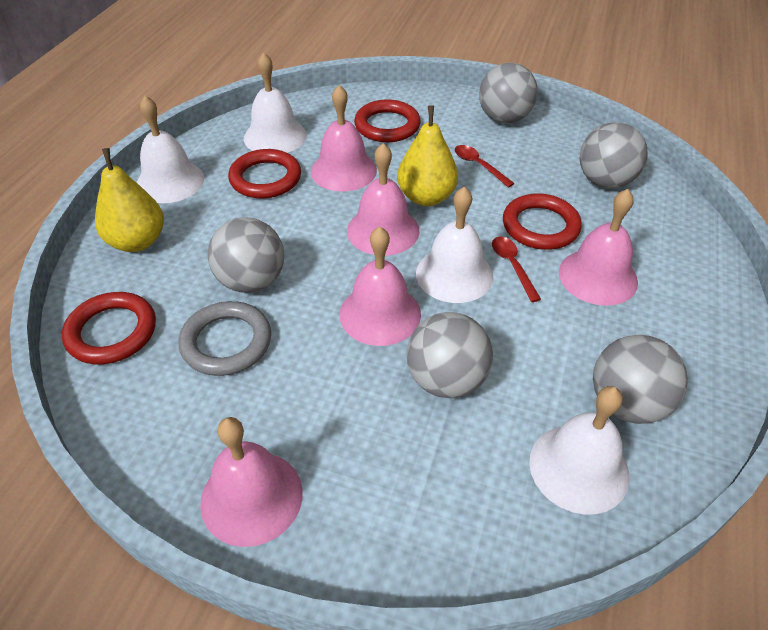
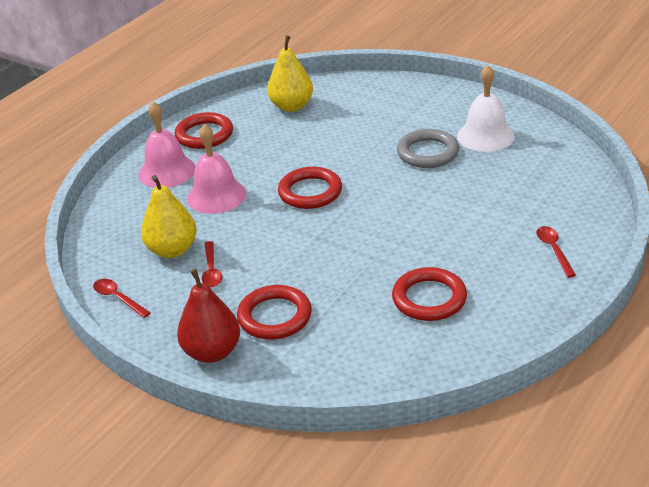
grey ball: [208,217,284,293] [407,312,493,398] [479,63,538,123] [580,122,648,188] [593,335,688,424] = 5 -> none = 0
pink bell: [200,417,303,547] [311,85,377,192] [340,226,421,346] [347,143,420,256] [559,189,638,306] = 5 -> [139,101,196,188] [187,124,246,214] = 2
red pear: none = 0 -> [177,269,240,363] = 1
red spoon: [455,145,515,188] [492,237,541,302] = 2 -> [93,279,151,318] [202,241,223,287] [536,226,576,278] = 3
white bell: [136,96,204,203] [244,52,307,153] [416,187,493,303] [529,386,630,515] = 4 -> [457,65,515,152] = 1

